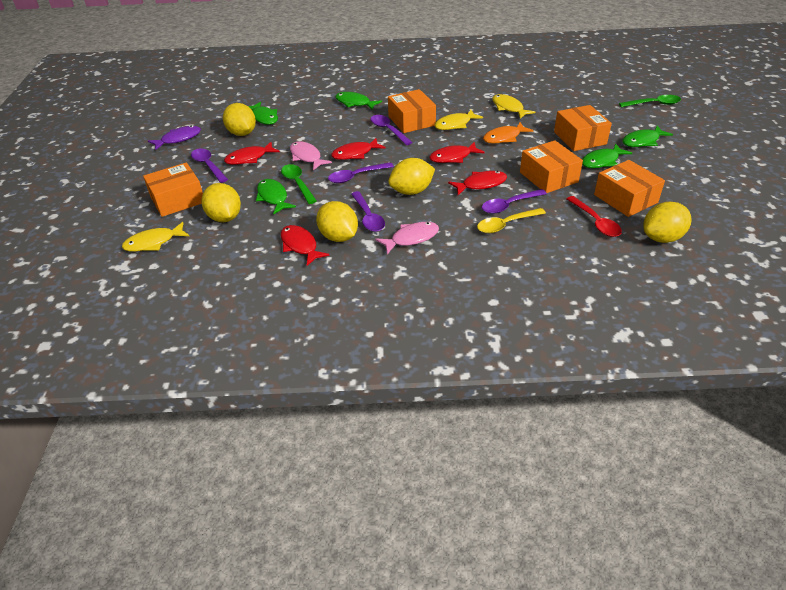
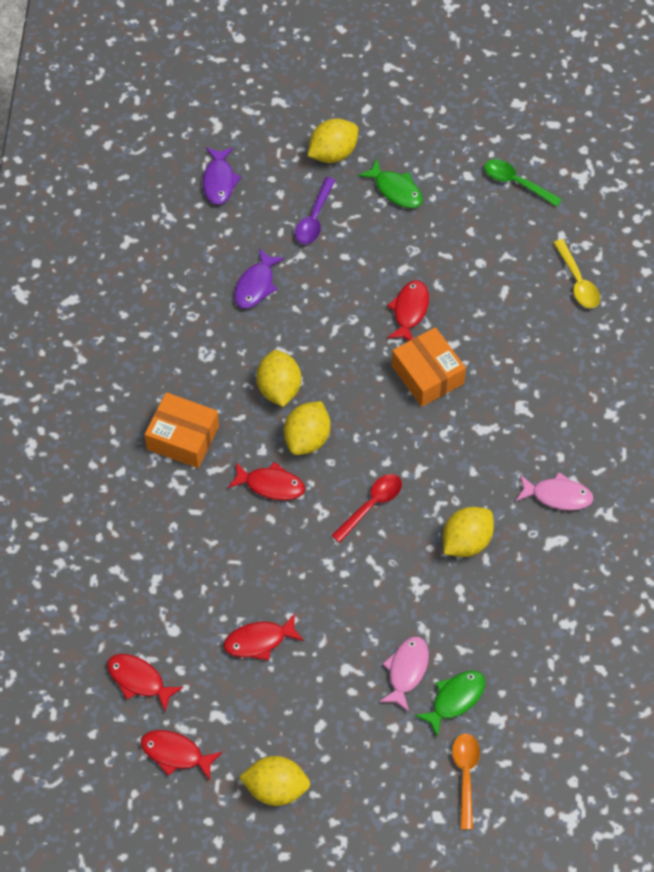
green fish: [248,102,278,125] [256,179,296,215] [335,92,382,110] [582,144,632,168] [622,126,673,147] = 5 -> [358,159,423,208] [415,671,485,737] = 2
green spoon: [281,164,317,204] [619,95,681,107] = 2 -> [484,159,562,207] = 1
orange box: [143,162,203,217] [388,89,436,133] [520,140,583,193] [554,105,612,151] [594,160,665,217] = 5 -> [145,392,219,468] [392,327,466,407] = 2
orange fish: [483,122,533,143] = 1 -> none = 0
orange spoon: none = 0 -> [452,733,480,830] = 1
purple fish: [148,125,201,150] = 1 -> [203,147,241,205] [234,248,285,309] = 2
purple spoon: [191,148,228,183] [328,162,394,183] [351,191,385,232] [370,115,412,145] [482,189,547,214] = 5 -> [295,177,336,244] = 1
yellow fish: [122,222,189,251] [434,110,483,130] [492,94,535,119] = 3 -> none = 0

